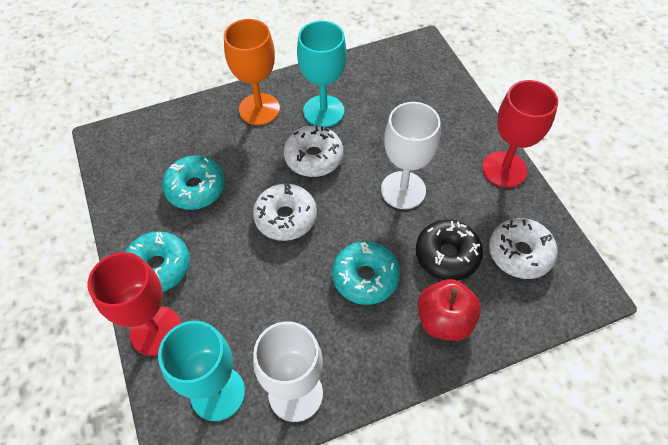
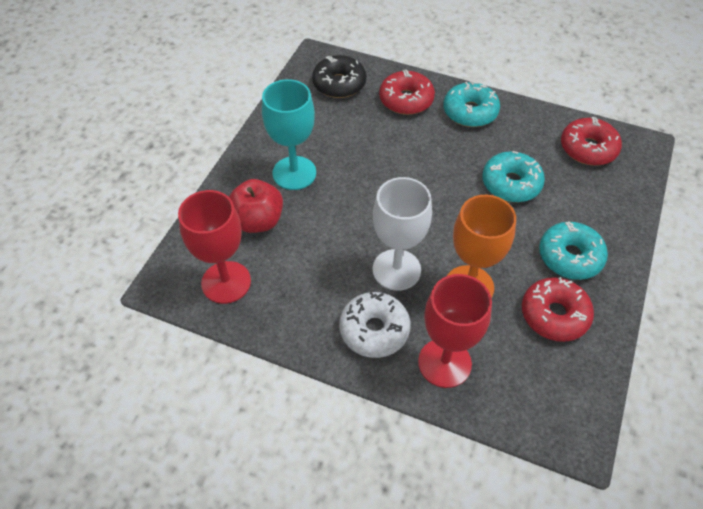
red donut: none = 0 -> [379,69,435,115] [522,277,594,342] [561,117,622,166] = 3
turquoise goblet: [158,321,245,421] [297,21,347,127] = 2 -> [262,79,316,190] = 1
white donut: [253,183,317,241] [284,126,343,177] [489,218,558,279] = 3 -> [339,291,411,358] = 1
white goblet: [253,321,323,422] [381,102,440,209] = 2 -> [373,177,432,291] = 1

